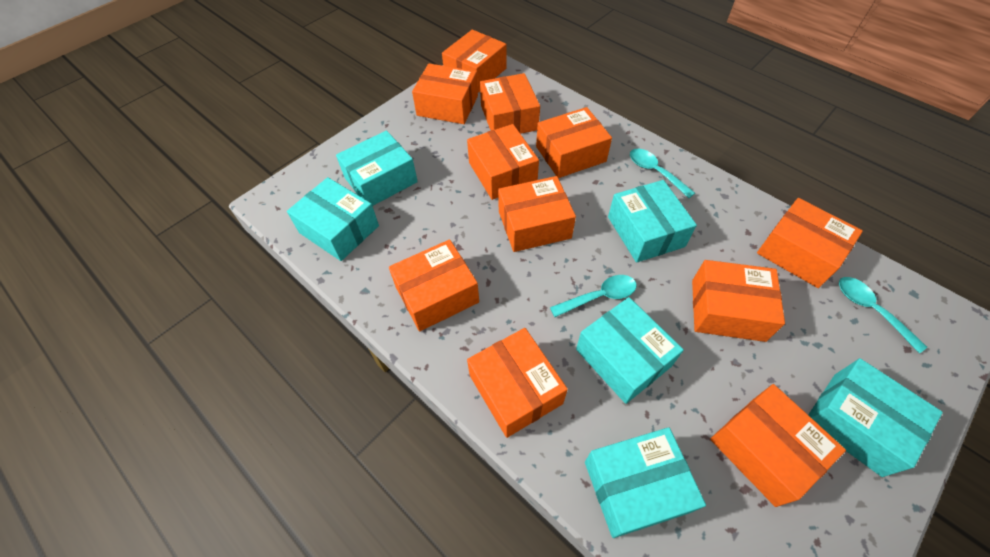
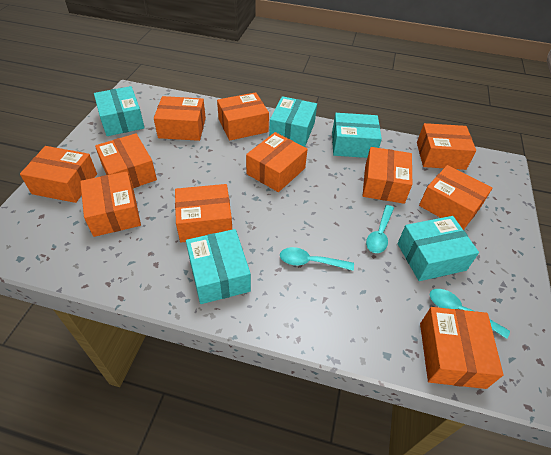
turquoise box: [287,177,379,261] [336,131,418,206] [576,297,684,404] [585,427,706,538] [608,180,697,263] [808,358,943,477] = 6 -> [94,86,145,136] [186,229,251,304] [269,96,317,147] [332,113,382,158] [398,216,479,281] = 5

